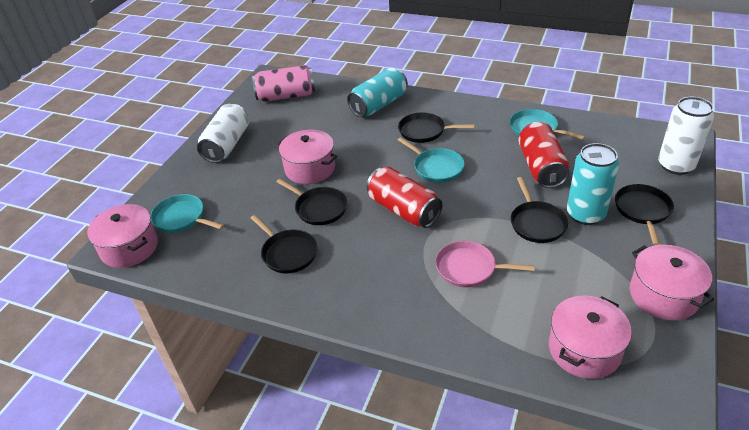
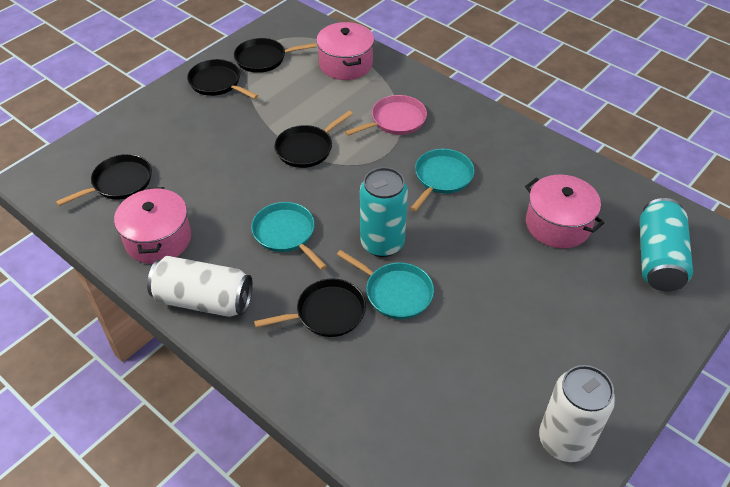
pink can: [252,65,315,102] = 1 -> none = 0
pink pot: [87,204,158,268] [278,130,337,184] [549,296,632,379] [630,245,714,321] = 4 -> [114,187,191,264] [316,22,374,80] [525,174,604,248] = 3
red can: [367,166,442,228] [518,122,570,188] = 2 -> none = 0

